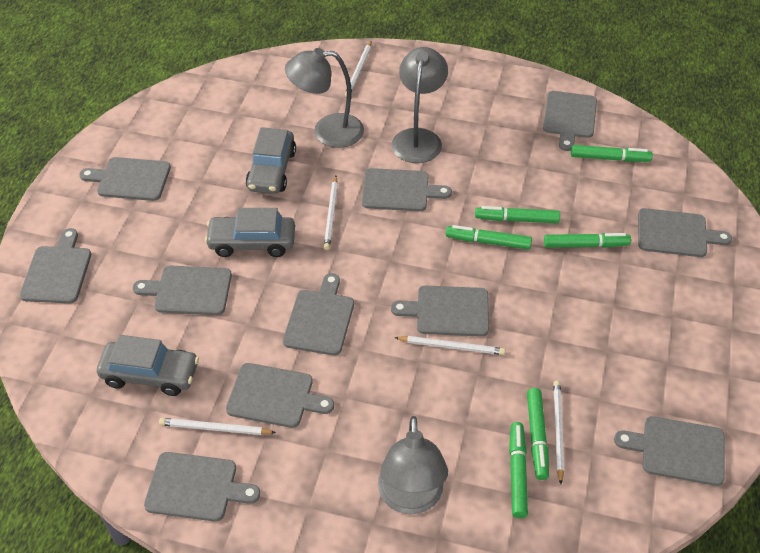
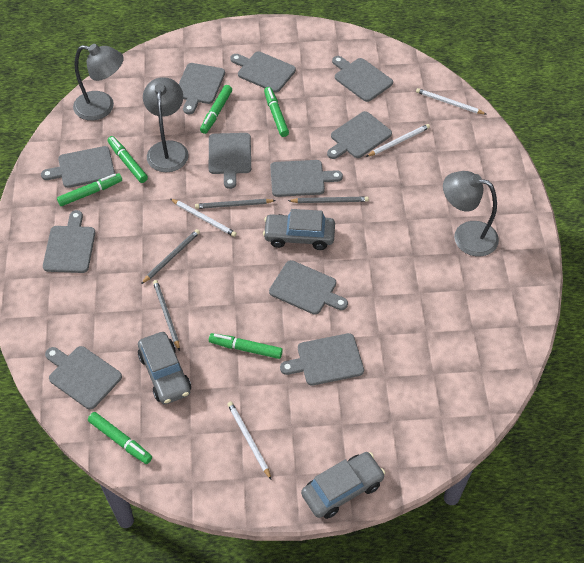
grey pencil: none = 0 -> [141,229,200,284] [153,280,180,351] [195,199,276,209] [288,197,369,203] = 4
white pencil: [159,418,276,435] [324,176,338,250] [345,41,372,97] [394,336,505,355] [553,380,564,484] = 5 -> [171,199,237,237] [227,402,272,480] [366,124,430,157] [416,88,486,114] = 4

